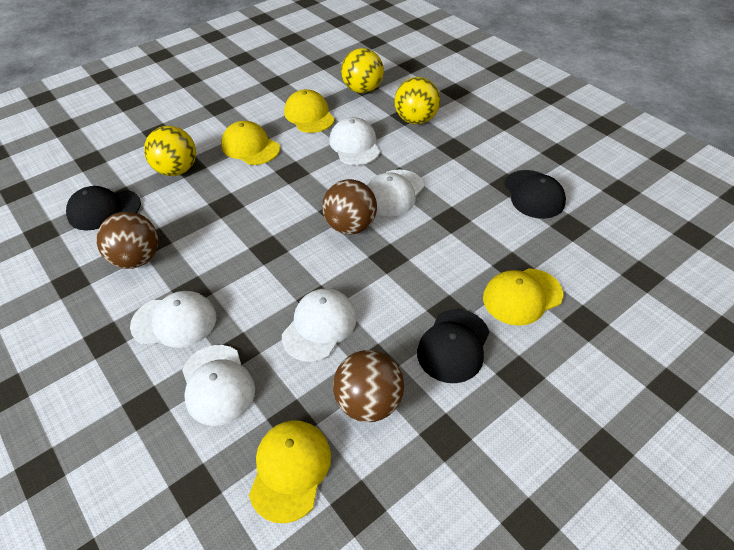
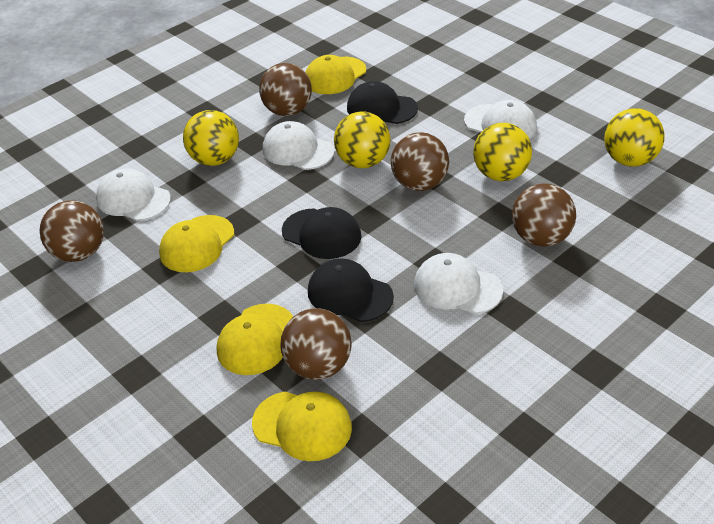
brown ball: [97,212,158,269] [322,179,377,235] [333,350,404,422] = 3 -> [40,200,104,262] [259,63,312,116] [280,308,352,380] [391,132,449,191] [512,183,576,247] = 5
white cap: [130,291,216,348] [182,345,255,426] [282,289,357,362] [329,117,380,165] [367,170,424,217] = 5 -> [96,169,171,221] [263,121,334,170] [414,253,503,314] [464,100,537,139] = 4
yellow ball: [144,126,196,176] [341,48,384,93] [395,77,440,124] = 3 -> [183,110,239,166] [334,112,390,168] [473,123,532,181] [604,108,665,167] = 4

